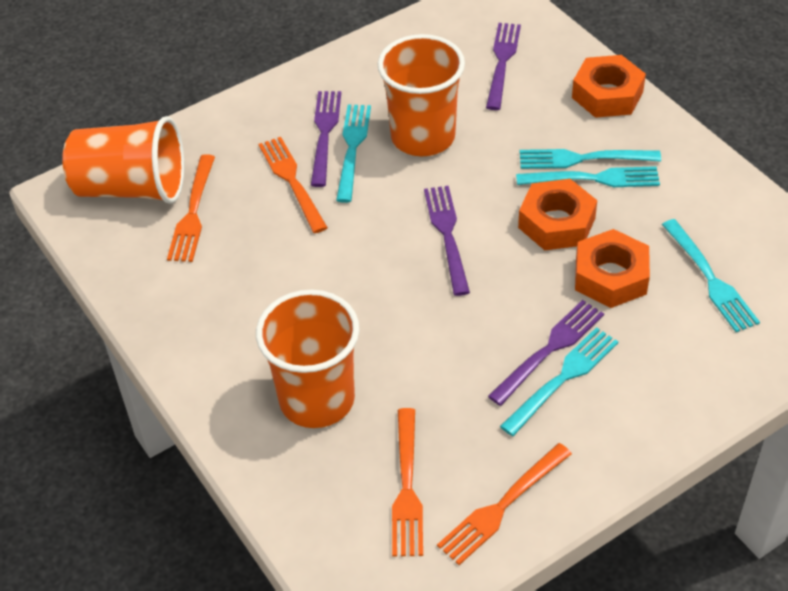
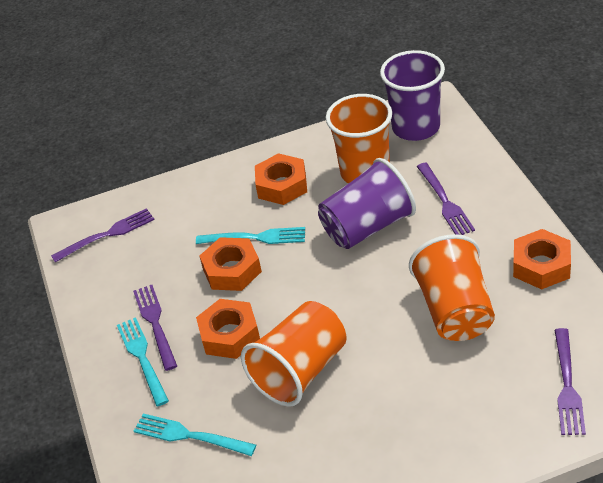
orange fork: [167,154,215,262] [259,137,328,233] [392,408,423,557] [437,443,572,565] = 4 -> none = 0
orange nut: [518,179,597,250] [572,55,646,118] [575,229,650,308] = 3 -> [196,299,260,359] [199,237,262,291] [255,153,307,205] [513,229,571,290] = 4
purple cup: none = 0 -> [318,158,416,249] [380,50,445,141] = 2
turquoise fork: [336,104,371,203] [500,327,619,436] [516,166,660,187] [520,149,661,169] [662,219,760,332] = 5 -> [117,317,169,406] [134,413,256,456] [196,227,305,244] = 3

